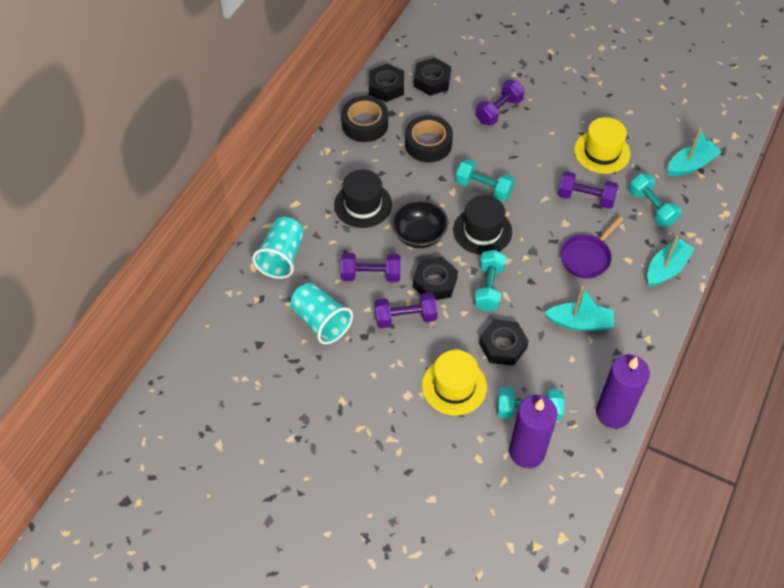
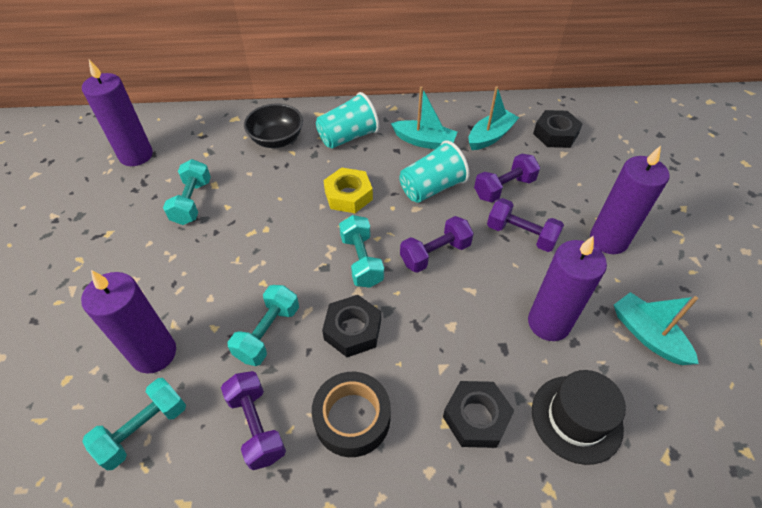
black hat: [334,170,392,228] [453,195,512,255] = 2 -> [532,370,626,465] = 1
black nut: [369,64,404,102] [413,257,458,300] [414,58,451,96] [479,320,529,365] = 4 -> [322,295,381,357] [443,381,514,448] [533,110,583,148] = 3
black tape: [341,96,388,142] [405,115,453,162] = 2 -> [312,372,391,457] = 1
purple candle: [509,395,558,468] [596,354,650,429] = 2 -> [81,270,176,374] [82,59,153,166] [528,236,607,341] [590,145,670,254] = 4
purple pan: [560,216,624,278] = 1 -> none = 0
yellow hat: [422,350,487,416] [574,117,630,174] = 2 -> none = 0
yellow nut: none = 0 -> [324,167,373,213] = 1

